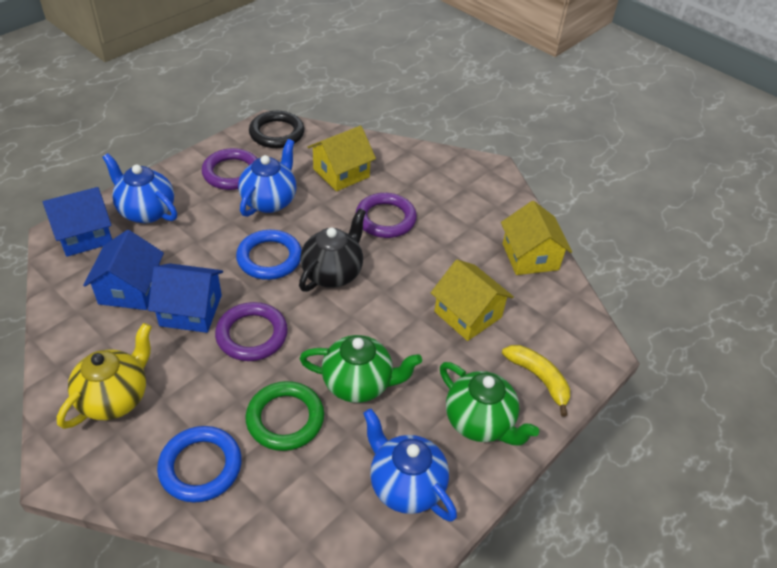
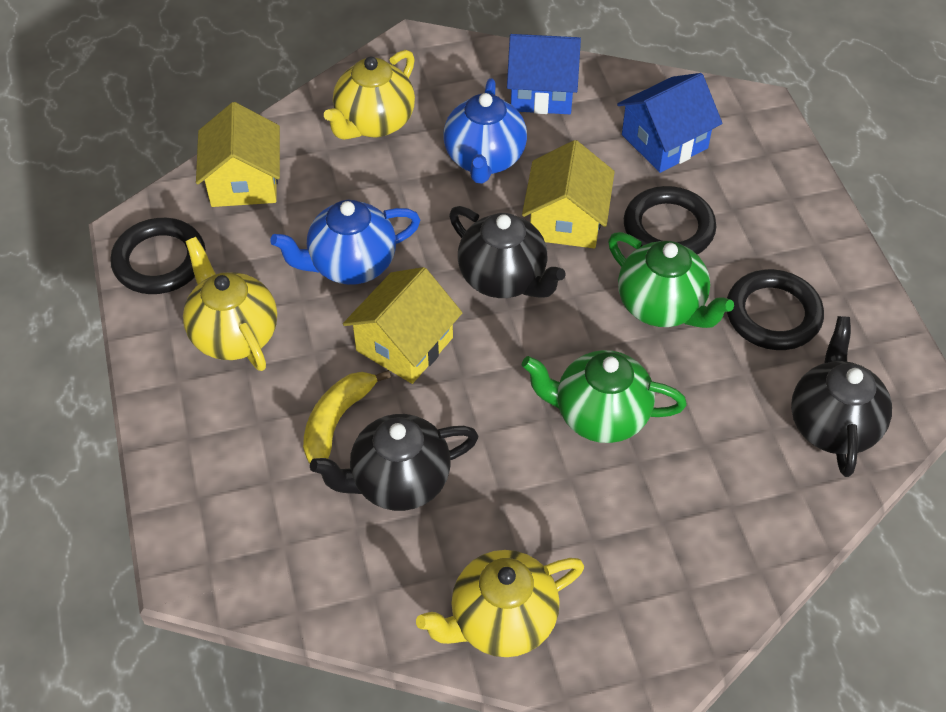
black ring: [249,111,304,148] = 1 -> [110,218,206,294] [624,186,716,254] [727,269,824,350] = 3
black teapot: [299,208,366,292] = 1 -> [310,414,479,511] [449,206,566,298] [791,316,892,477] = 3
blue house: [43,187,112,257] [83,230,164,310] [148,263,223,333] = 3 -> [507,34,581,114] [617,73,722,173] = 2
blue ring: [157,426,242,503] [236,230,302,280] = 2 -> none = 0
blue teapot: [102,153,177,223] [238,139,296,217] [363,409,457,522] = 3 -> [270,200,420,285] [444,78,527,184] = 2
green ring: [246,381,324,451] = 1 -> none = 0
purple ring: [202,148,258,190] [215,302,288,361] [355,193,417,238] = 3 -> none = 0
yellow teapot: [57,323,152,429] = 1 -> [183,237,277,371] [324,50,415,140] [416,550,584,657] = 3

